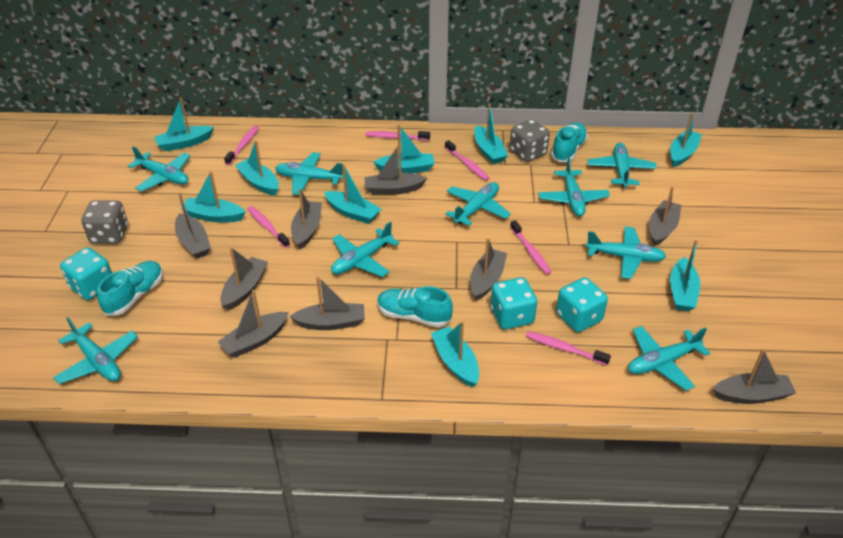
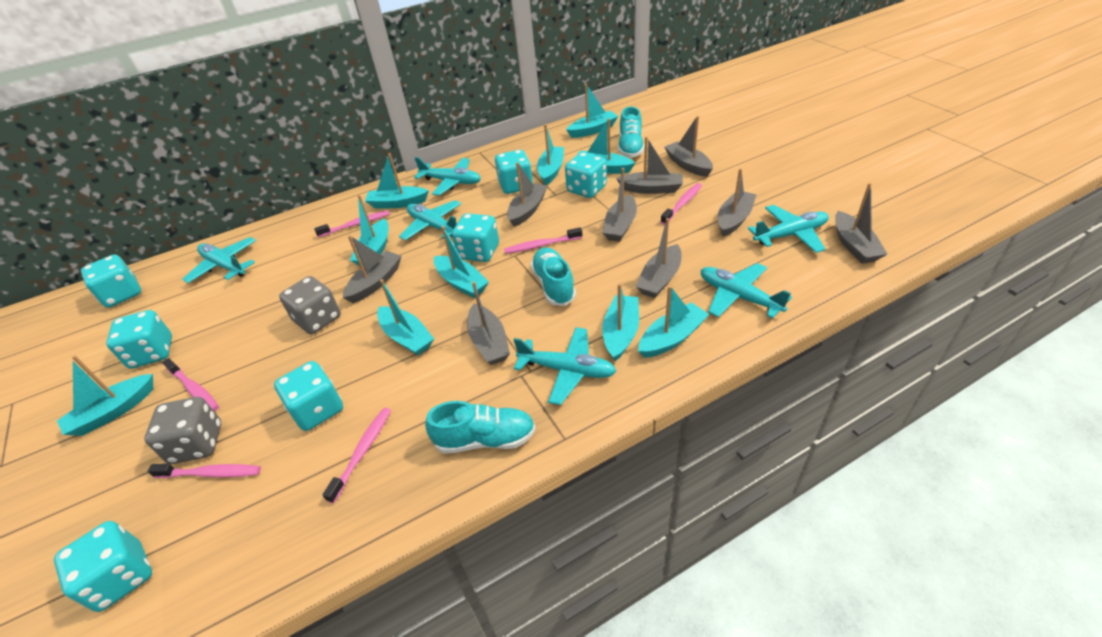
turquoise boat: [154,98,214,151] [181,171,246,223] [235,141,279,196] [324,165,381,224] [373,125,435,173] [431,321,479,387] [474,103,508,164] [670,112,702,167] [670,240,700,311] = 9 -> [57,355,153,436] [350,195,388,266] [365,153,429,209] [377,279,434,355] [434,226,489,298] [537,124,564,185] [566,84,618,138] [577,118,635,174] [602,283,639,361] [638,286,709,358] = 10
turquoise dice: [60,247,112,300] [491,277,537,330] [556,277,608,332] = 3 -> [54,521,152,612] [81,254,141,308] [106,310,172,369] [274,361,343,431] [452,213,499,262] [495,150,533,194] [565,152,607,198] = 7
turquoise plane: [53,317,138,384] [128,146,190,192] [275,152,343,195] [331,221,399,277] [445,182,511,226] [538,157,610,217] [586,226,666,279] [587,143,657,188] [628,326,710,391] = 9 -> [182,237,256,283] [399,200,461,241] [414,157,481,196] [514,327,616,405] [701,263,792,319] [748,205,829,253] = 6

